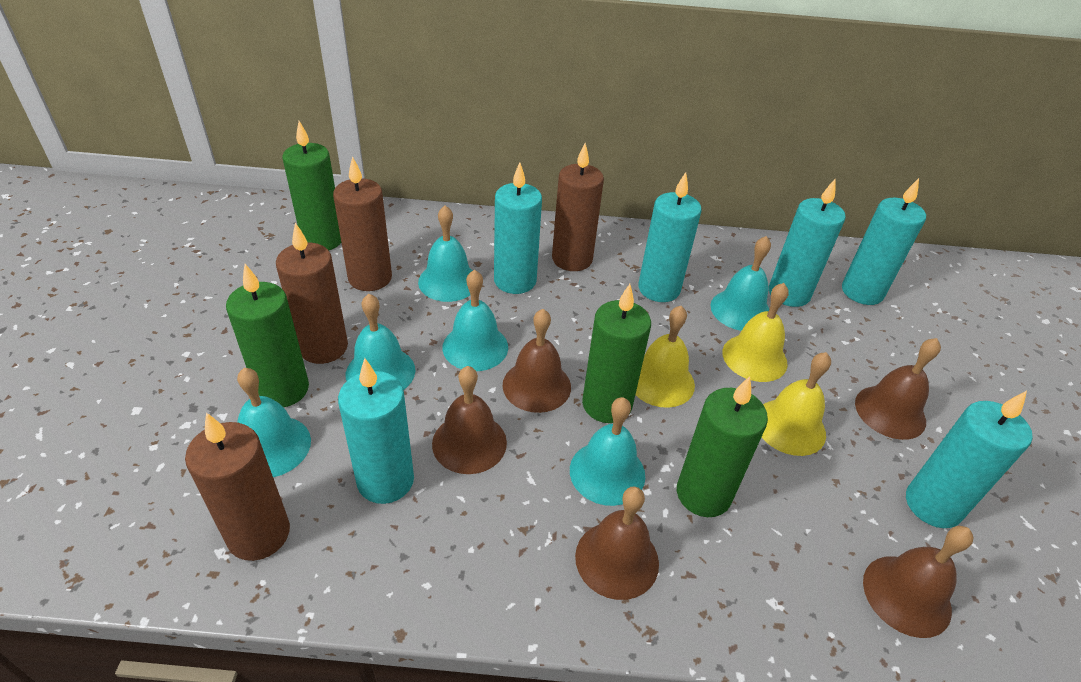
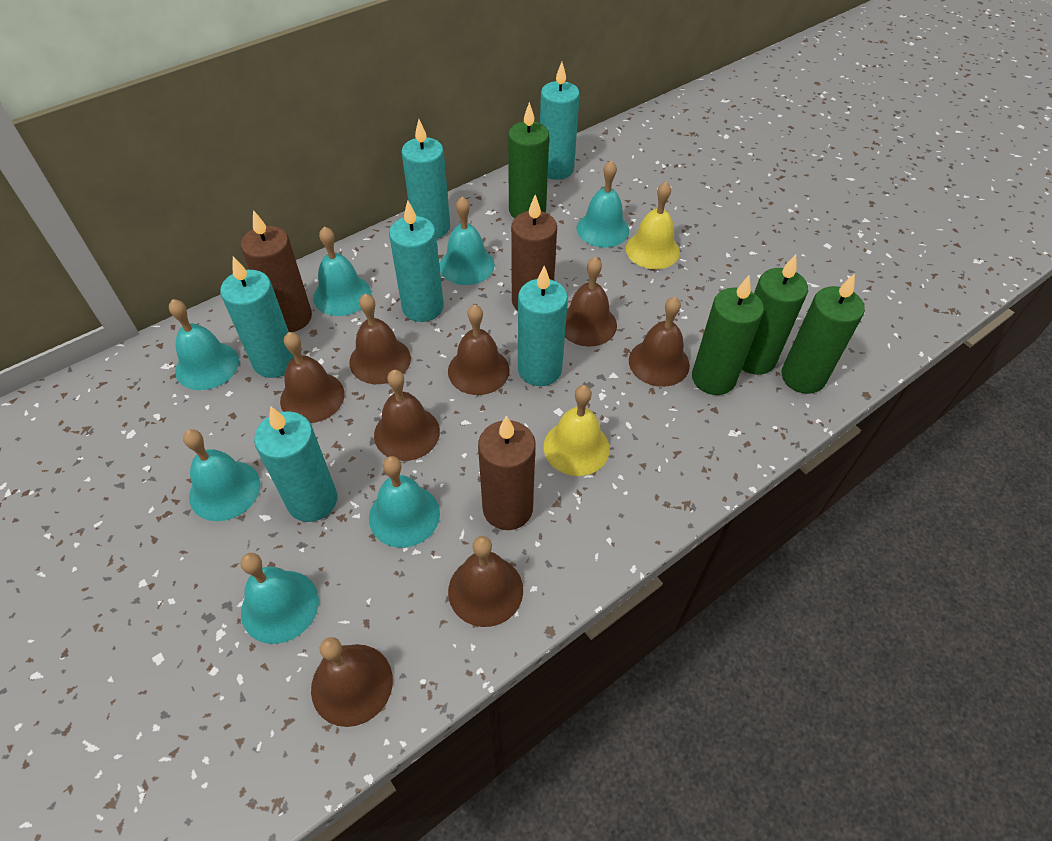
brown bell: [432,366,507,474] [502,309,571,413] [575,487,659,600] [855,338,941,440] [863,526,973,638] = 5 -> [280,332,345,423] [311,637,393,727] [349,294,411,384] [374,370,440,461] [448,305,510,395] [448,536,523,627] [565,257,617,347] [629,297,690,387] = 8
brown candle: [185,412,290,561] [276,223,348,364] [333,156,392,291] [552,143,604,271] = 4 -> [241,210,312,332] [478,415,536,530] [511,195,557,311] = 3
turquoise bell: [237,368,311,477] [346,294,415,389] [418,206,473,302] [442,270,508,371] [570,397,645,506] [710,236,771,331] = 6 -> [169,299,239,390] [183,429,261,521] [241,553,319,644] [313,226,371,316] [369,456,440,548] [439,197,495,285] [577,160,629,248] = 7
yellow bell: [635,306,695,408] [722,283,789,382] [762,352,831,456] = 3 -> [544,385,610,476] [626,182,680,269] = 2

